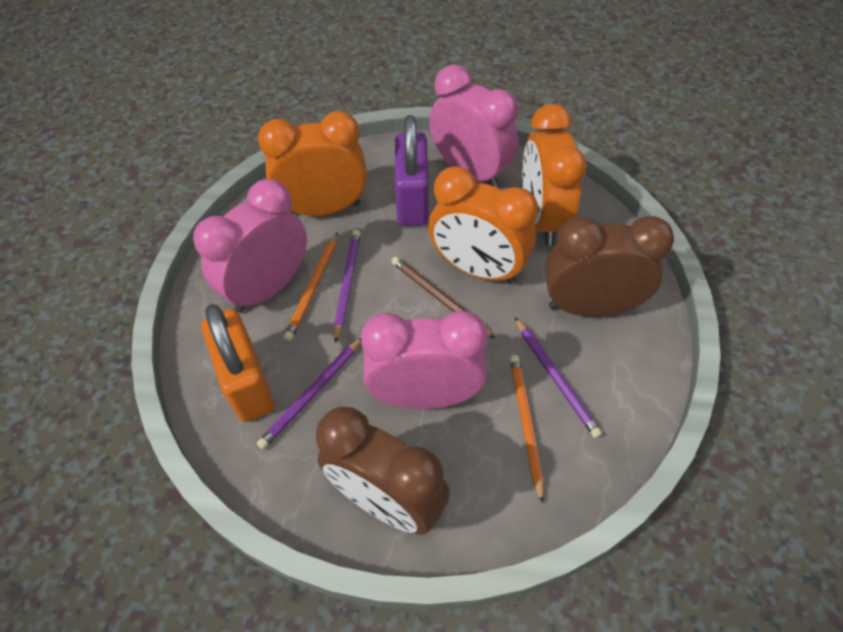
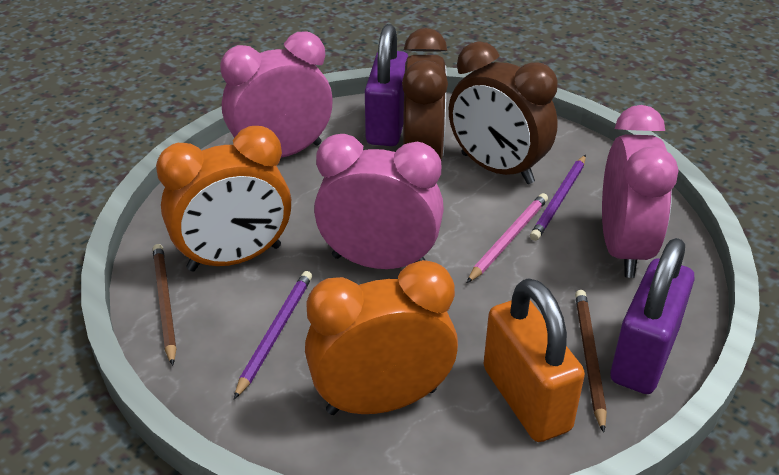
brown pencil: [391,256,495,339] = 1 -> [153,244,176,366] [575,290,607,433] = 2
orange clock: [258,111,367,216] [428,166,538,284] [522,104,587,245] = 3 -> [156,126,291,271] [305,260,458,415] = 2
orange pencil: [284,232,338,341] [510,355,544,504] = 2 -> none = 0
pink pencil: none = 0 -> [467,193,548,283] = 1
purple padlock: [395,115,429,226] = 1 -> [365,24,408,146] [611,238,695,394] = 2
purple pencil: [257,338,361,449] [334,230,361,343] [515,317,602,438] = 3 -> [234,271,312,399] [530,155,586,241] = 2

